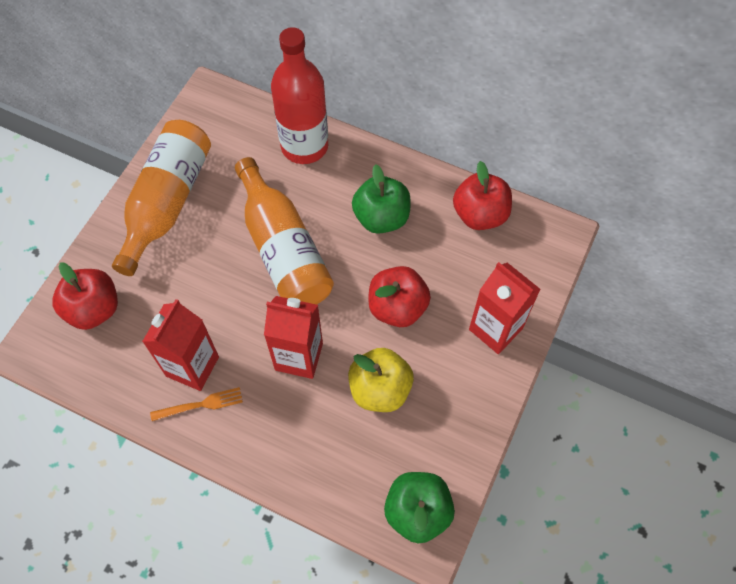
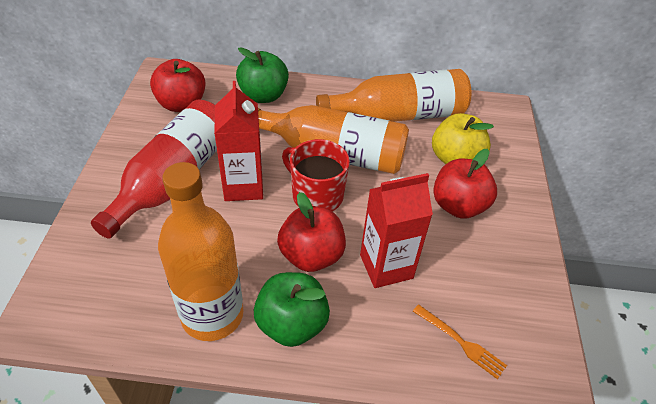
orange bottle: [112,120,211,276] [235,157,334,305] = 2 -> [158,162,244,341] [258,105,409,174] [316,69,472,122] = 3
red carton: [142,299,219,391] [264,296,323,379] [469,262,541,354] = 3 -> [214,81,263,201] [360,173,433,288] = 2
red mug: none = 0 -> [282,139,350,212] = 1

